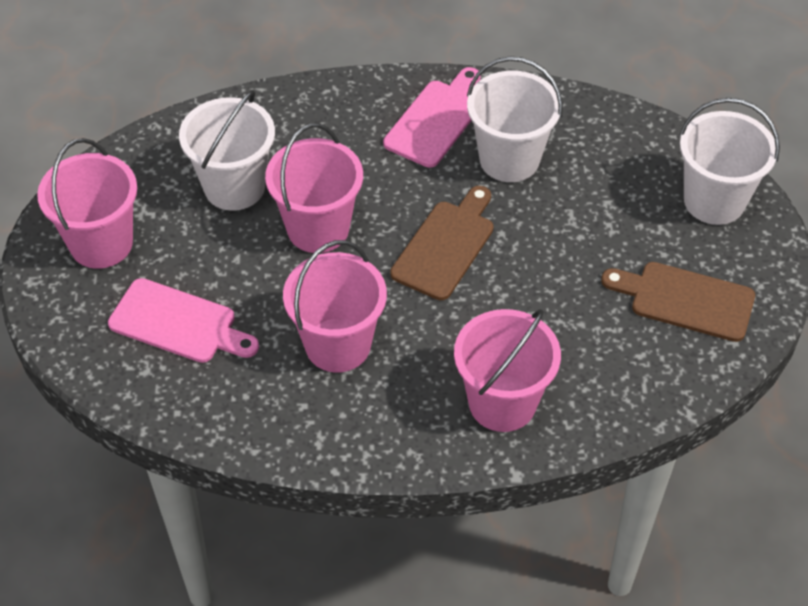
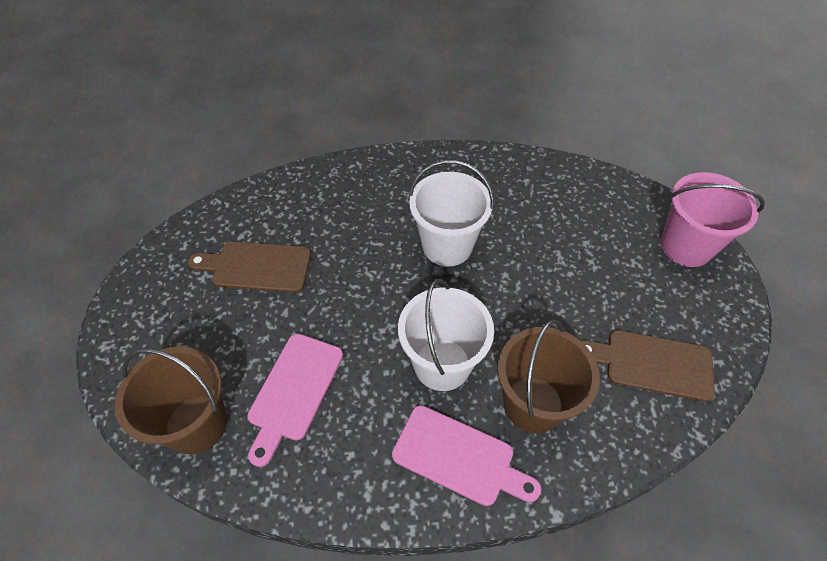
brown bucket: none = 0 -> [115,346,227,454] [498,319,600,433] = 2
pink bucket: [37,138,137,269] [265,123,363,253] [283,240,387,372] [454,309,561,432] = 4 -> [661,172,765,267] = 1
white bucket: [179,90,275,211] [467,56,563,182] [679,98,780,225] = 3 -> [398,279,494,391] [409,160,494,266] = 2

